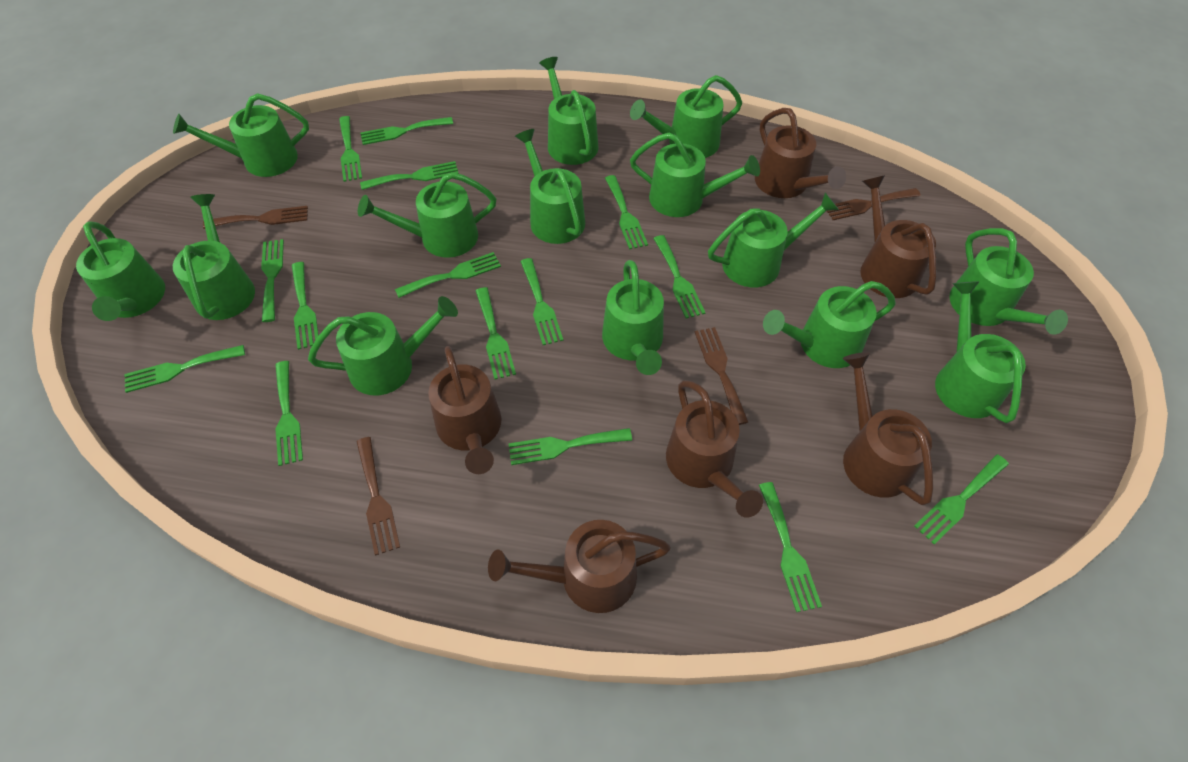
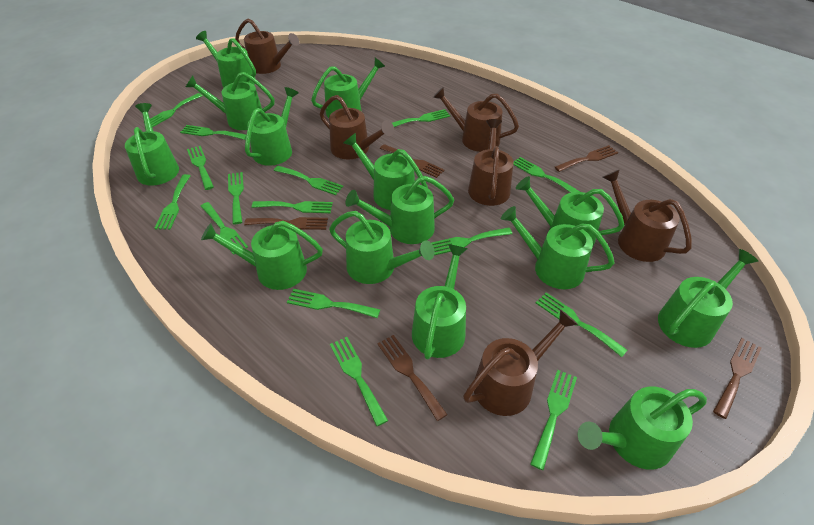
brown fork: [203,206,308,229] [356,437,400,556] [695,327,748,425] [827,188,921,220] = 4 -> [244,217,328,230] [377,335,448,421] [380,144,445,178] [555,145,618,172] [713,338,761,419] = 5

